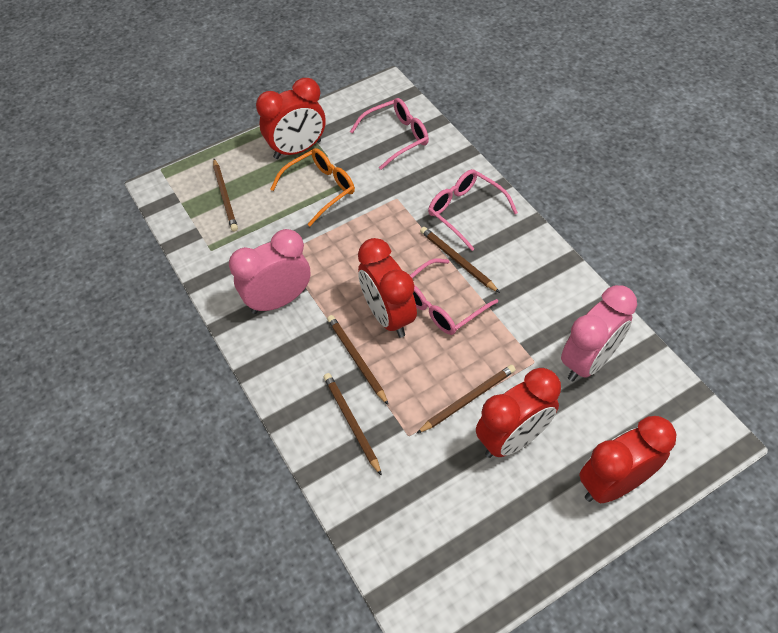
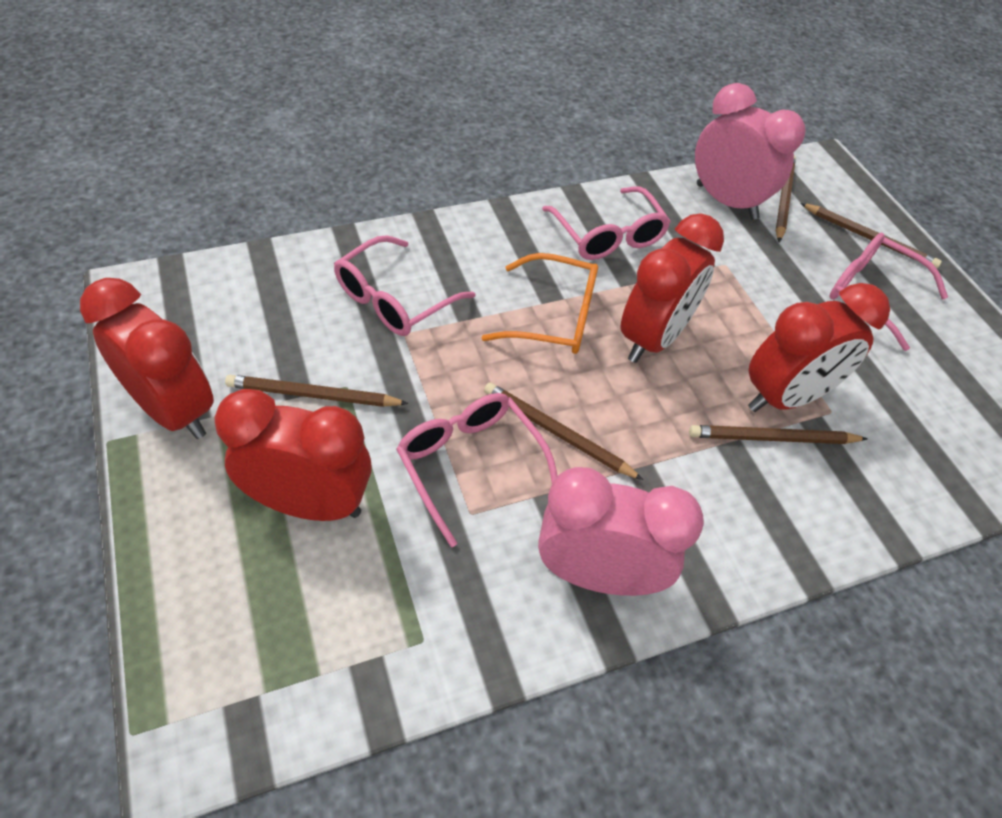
pink glasses: [350,98,429,170] [410,258,498,335] [428,169,518,251] = 3 -> [334,235,475,336] [396,393,558,547] [542,186,671,260] [829,233,948,351] = 4

